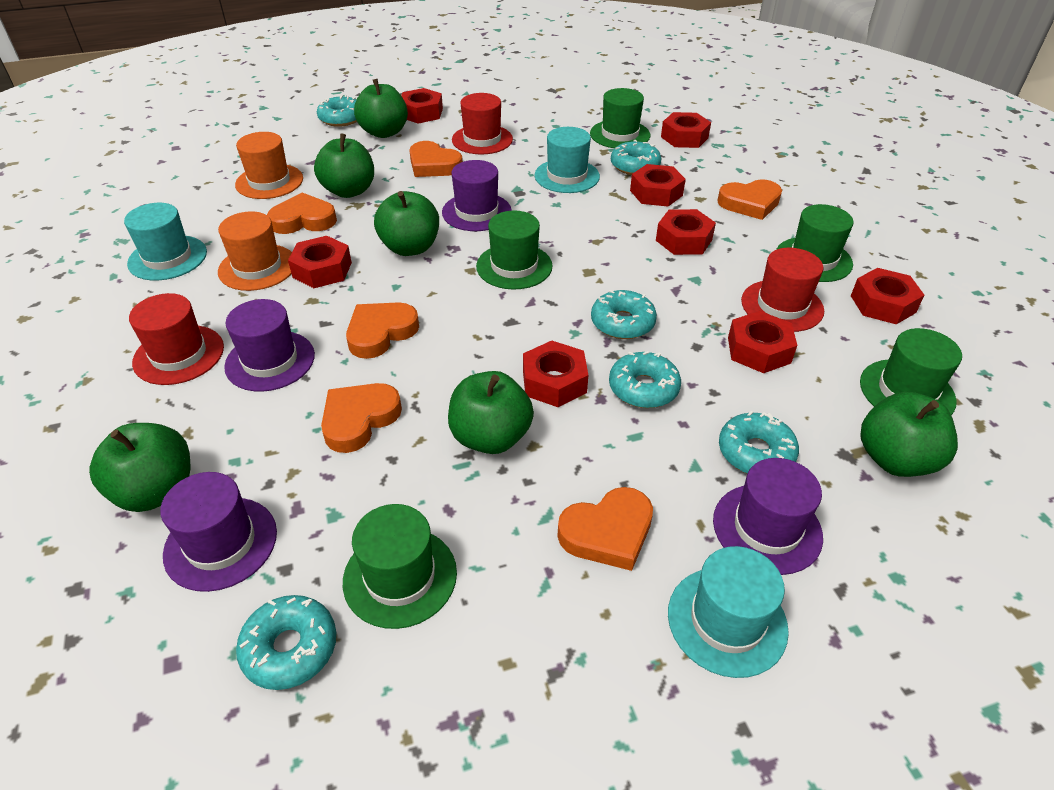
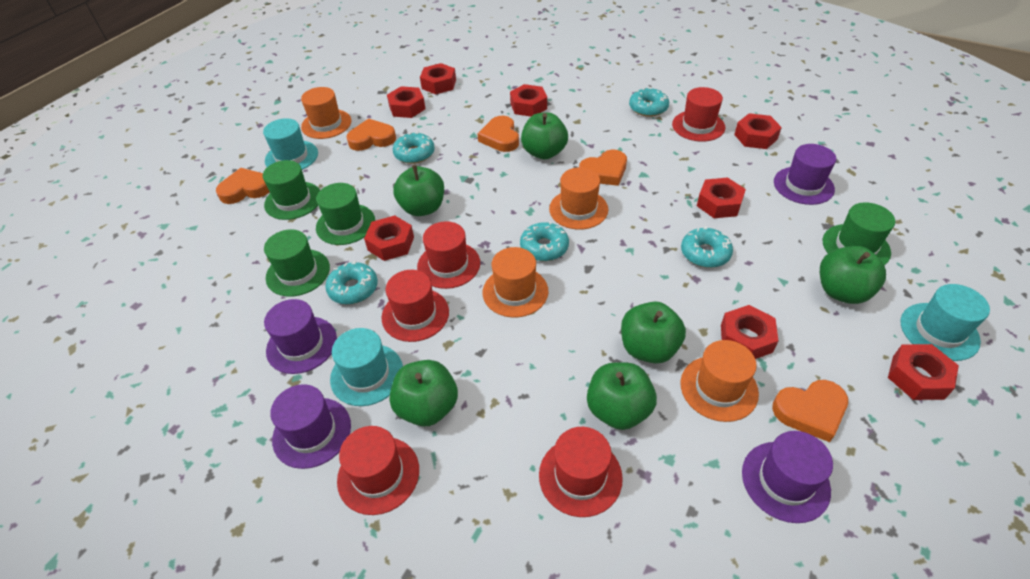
green hat: [343,504,457,629] [476,211,552,290] [590,88,650,148] [776,204,854,282] [860,328,962,415] = 5 -> [263,160,320,220] [264,229,330,297] [316,183,375,245] [823,202,895,265] = 4
orange hat: [218,211,292,291] [235,132,303,199] = 2 -> [301,87,351,139] [482,247,548,318] [549,167,608,230] [680,340,759,422] = 4
orange heart: [267,193,337,234] [321,383,402,453] [346,302,419,359] [409,141,463,177] [557,487,653,571] [717,180,782,220] = 6 -> [216,168,270,204] [346,119,396,151] [477,116,519,152] [579,150,627,186] [772,380,848,442] = 5
red hat: [129,293,224,385] [452,93,513,155] [741,248,824,332] = 3 -> [337,426,419,515] [381,270,449,342] [417,221,480,289] [539,427,623,517] [672,87,725,142] = 5
turquoise donut: [236,595,336,690] [317,95,357,127] [591,290,657,339] [609,351,681,408] [611,140,662,175] [719,411,799,474] = 6 -> [325,261,378,305] [393,131,435,164] [520,221,569,261] [629,87,669,117] [681,226,733,268] = 5

